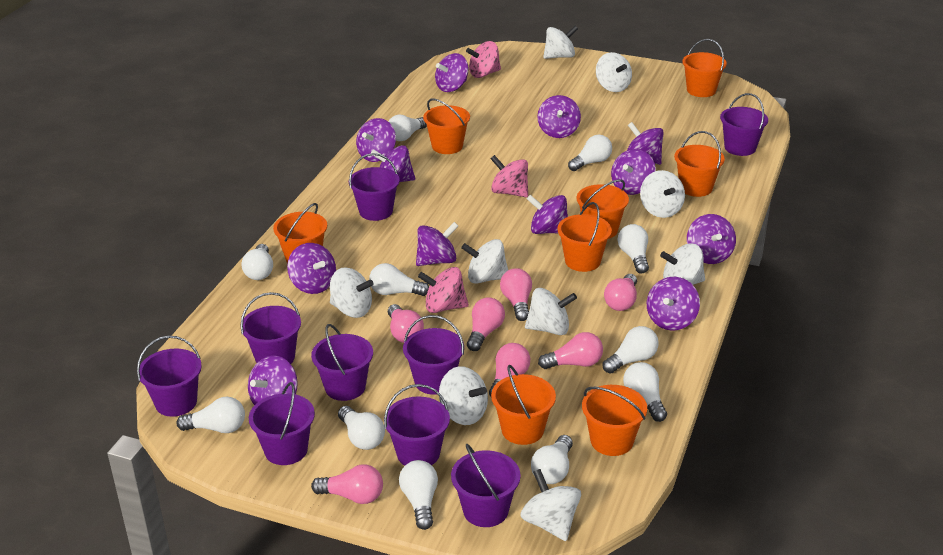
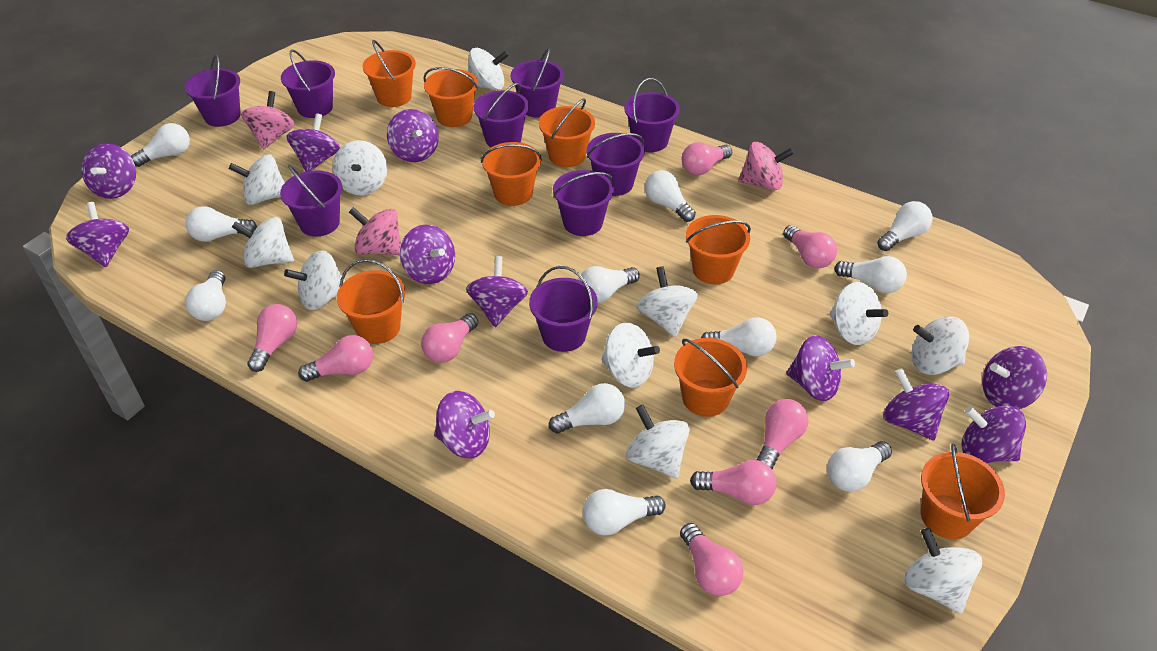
pink light bulb: [311,465,383,504] [388,304,424,343] [467,297,505,351] [489,343,530,396] [500,268,532,321] [538,332,603,369] [604,274,637,311] = 7 -> [247,304,297,372] [298,335,373,382] [421,313,478,363] [680,523,743,596] [682,142,732,175] [690,460,776,505] [756,399,808,469] [783,225,837,268] = 8
purple spinning top: [248,356,298,405] [287,243,336,294] [356,118,396,162] [371,145,415,182] [416,222,458,266] [435,53,468,92] [527,195,568,234] [537,95,581,138] [611,149,656,195] [627,122,664,165] [647,277,700,331] [687,214,736,264] = 12 -> [66,202,129,267] [81,143,136,199] [286,113,340,172] [387,109,439,162] [400,225,455,284] [434,391,495,459] [466,256,528,327] [786,335,855,401] [883,368,949,440] [961,406,1026,463] [982,346,1047,409] = 11
white spinning top: [330,267,374,318] [439,366,488,425] [461,239,508,284] [520,469,581,541] [525,288,577,335] [543,26,578,59] [596,52,632,92] [640,170,685,218] [660,244,705,285] = 9 -> [229,155,285,205] [232,217,294,268] [284,250,345,310] [332,140,387,195] [468,48,509,90] [602,322,660,388] [626,405,690,479] [637,266,698,337] [830,282,888,345] [904,528,982,614] [911,316,969,375] = 11

